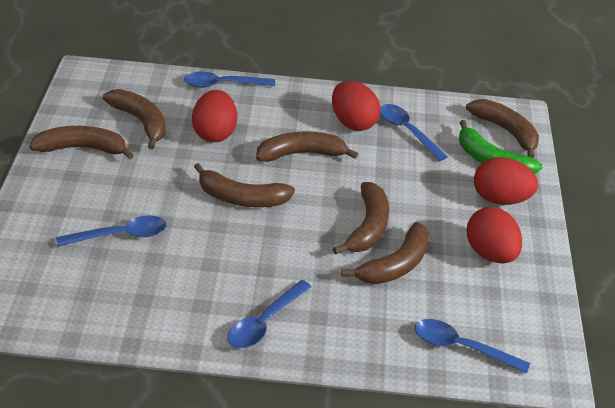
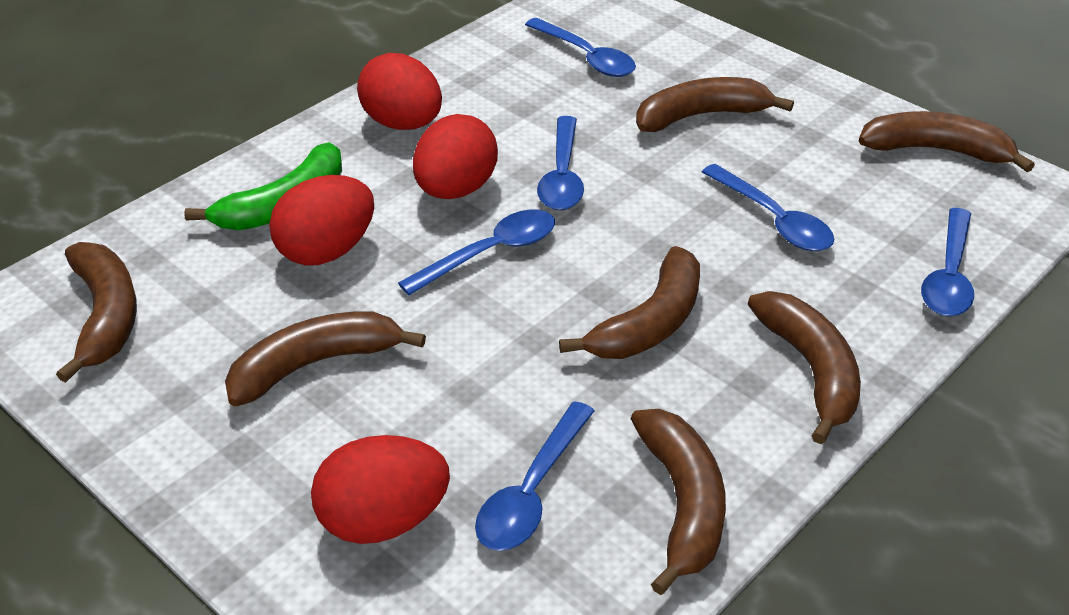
blue spoon: [56,215,167,247] [184,71,275,88] [227,280,311,348] [380,104,448,161] [415,319,530,374] = 5 -> [398,210,555,295] [475,401,595,551] [525,18,636,77] [537,116,584,210] [702,164,835,251] [921,208,974,316] = 6

